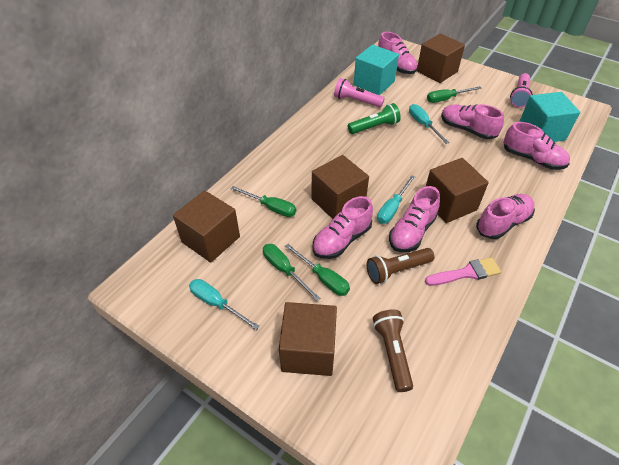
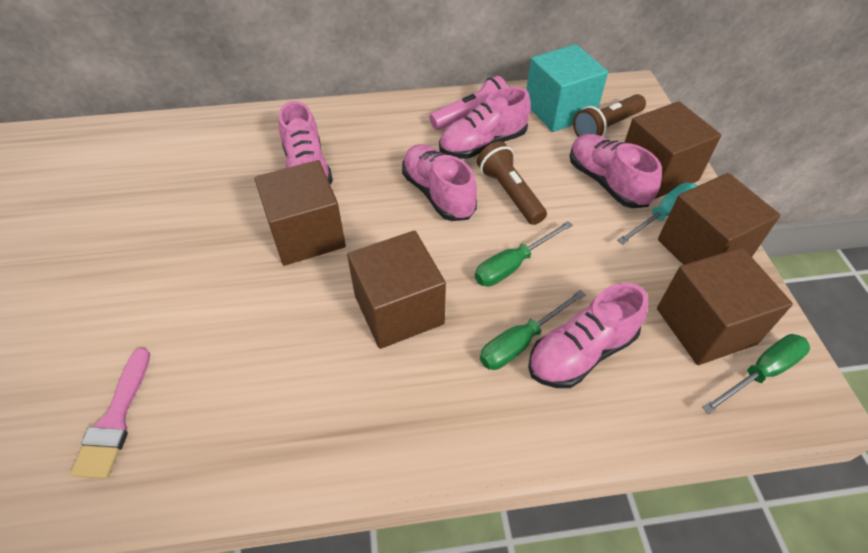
green flashlight: [348,103,401,134] = 1 -> none = 0
green screwdriver: [230,186,296,217] [263,244,320,301] [285,244,350,296] [427,86,482,103] = 4 -> [475,221,573,287] [480,290,586,370] [702,334,810,414] = 3
pink flashlight: [334,78,385,107] [510,73,533,108] = 2 -> [429,76,508,130] = 1
pink shoe: [312,196,373,259] [378,32,418,74] [389,186,440,252] [441,104,504,139] [476,194,535,239] [503,122,570,170] = 6 -> [279,101,333,185] [402,144,477,221] [439,87,531,159] [528,283,648,388] [570,134,662,208] = 5
turquoise cube: [354,45,399,95] [519,92,580,142] = 2 -> [526,44,608,132] = 1
turquoise screwdriver: [189,279,260,330] [377,175,415,224] [409,104,449,144] = 3 -> [617,183,697,245] = 1

